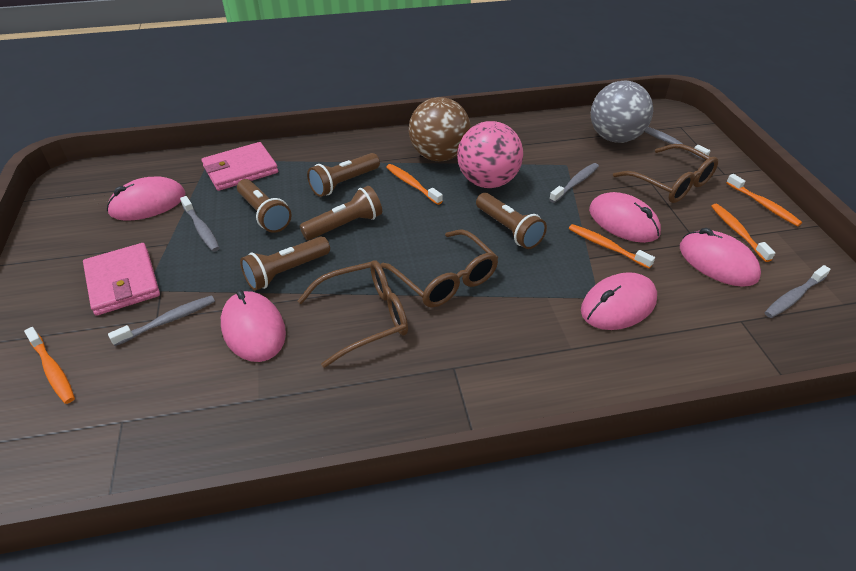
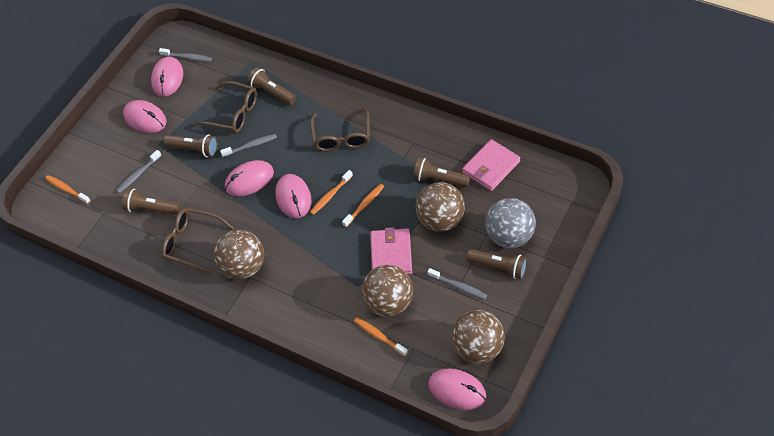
brown ball: [409,97,471,161] = 1 -> [214,229,264,280] [362,265,413,317] [415,182,465,232] [451,310,505,364] = 4
grey toothbrush: [108,295,215,346] [180,196,220,252] [549,163,599,203] [644,127,710,160] [765,265,831,318] = 5 -> [116,150,162,193] [159,48,212,62] [220,134,277,157] [427,268,487,300] = 4
orange toothbrush: [24,327,75,404] [386,164,443,205] [569,224,655,269] [711,204,775,262] [726,174,802,226] = 5 -> [45,175,91,204] [310,170,353,215] [342,184,384,227] [354,317,408,357] = 4
pink ball: [457,121,523,188] = 1 -> none = 0

